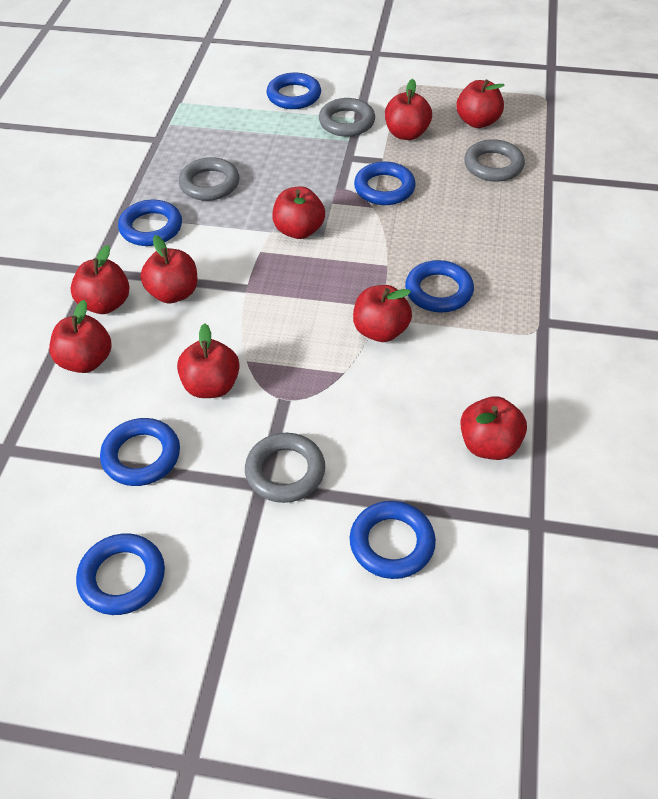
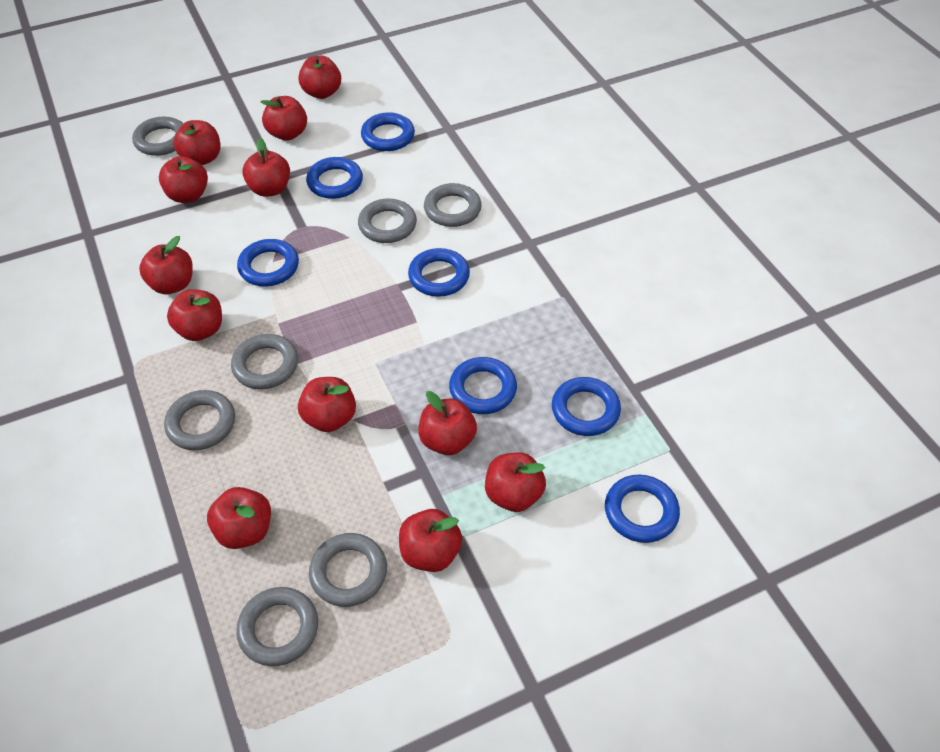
grey ring: [179,157,239,201] [245,433,325,503] [319,98,375,137] [464,139,525,182] = 4 -> [132,116,183,156] [164,390,235,450] [231,334,298,389] [236,587,318,666] [309,533,387,607] [358,198,417,243] [424,183,482,227] = 7
red apple: [49,300,112,373] [71,245,129,314] [140,235,198,303] [177,323,240,398] [272,186,325,239] [353,285,412,342] [385,79,432,140] [457,80,505,128] [460,396,527,460] = 9 -> [139,236,193,294] [159,156,208,203] [167,289,222,341] [174,120,220,165] [207,487,271,549] [242,138,290,197] [261,96,307,141] [298,56,341,99] [298,377,356,432] [399,509,462,572] [418,391,477,455] [485,452,546,512] = 12

